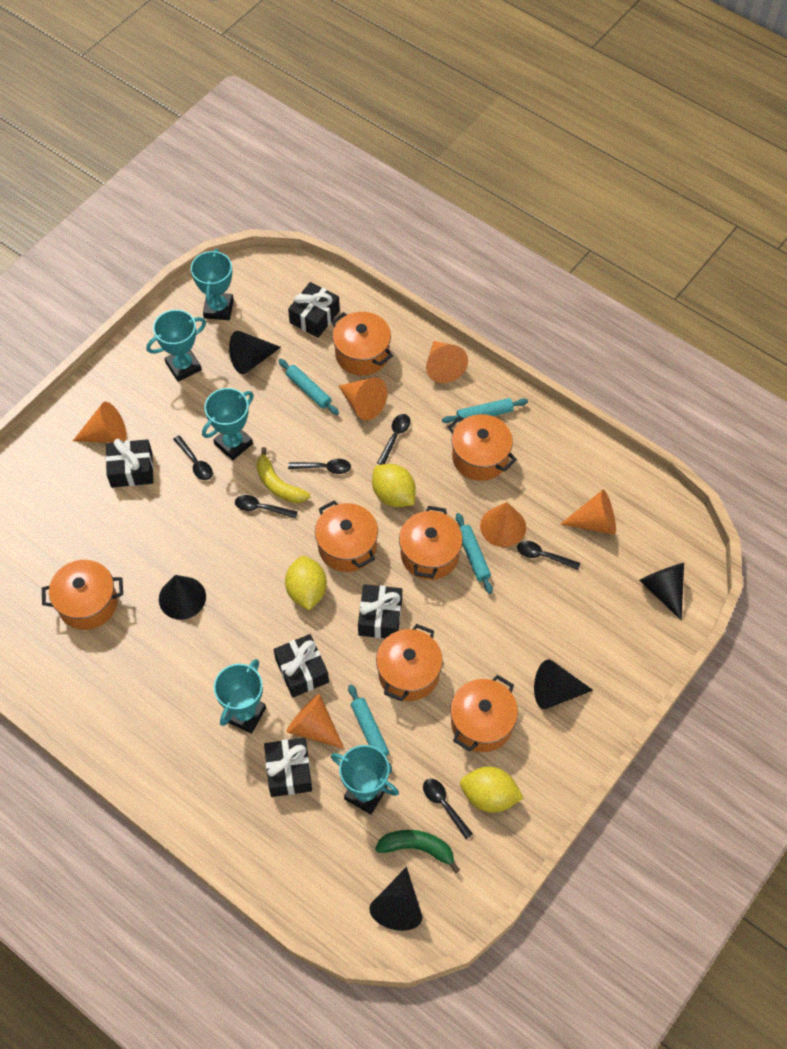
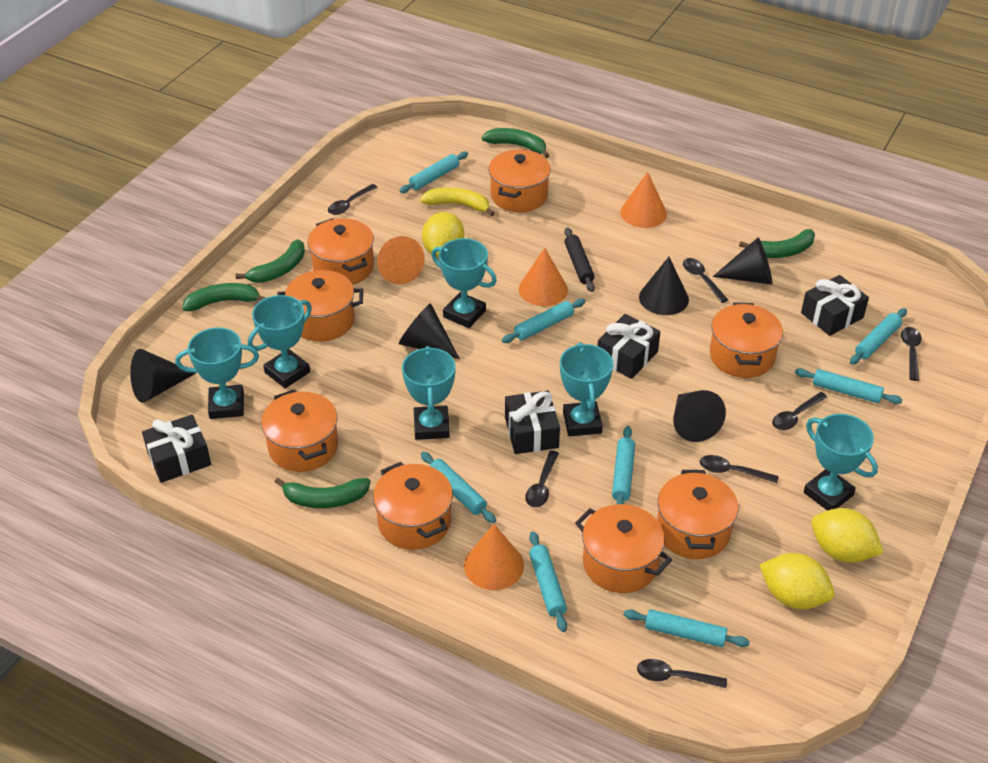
black gift: [106,439,153,488] [264,738,312,797] [274,634,329,698] [288,282,340,338] [358,584,402,639] = 5 -> [142,415,211,483] [505,391,560,454] [598,314,660,379] [801,275,869,336] = 4
black rolling pin: none = 0 -> [564,227,595,292] = 1
black spoon: [173,435,213,480] [235,495,298,519] [288,459,351,474] [377,414,410,465] [423,779,473,839] [517,541,580,570] = 6 -> [328,184,377,215] [525,450,559,507] [637,659,727,688] [683,258,728,303] [700,455,778,483] [772,392,827,430] [901,327,922,381] = 7
green banana: [375,830,460,873] = 1 -> [183,283,266,311] [236,239,305,283] [275,478,370,508] [482,128,550,158] [739,229,815,258] = 5
orange cone: [73,402,127,443] [287,694,344,749] [339,377,387,420] [426,341,468,383] [480,502,526,547] [560,490,616,535] = 6 -> [377,236,425,284] [464,524,524,590] [519,248,568,306] [620,172,667,228] = 4
orange pot: [42,560,123,630] [315,500,378,572] [331,312,393,376] [376,624,443,702] [399,506,463,580] [448,414,517,481] [450,675,518,752] = 7 -> [261,389,338,472] [277,270,363,342] [308,218,374,285] [373,462,453,550] [489,149,551,212] [575,504,672,593] [657,470,738,559] [710,302,783,378] = 8
turquoise rolling pin: [278,359,339,415] [348,684,392,774] [442,398,528,423] [456,513,493,594] = 4 -> [400,151,468,193] [421,452,496,523] [502,299,586,343] [529,531,567,632] [612,426,635,504] [624,609,750,647] [795,368,903,404] [850,308,907,365] = 8
turquoise trophy: [146,310,206,382] [191,249,234,320] [202,388,254,460] [214,659,266,734] [331,745,399,814] = 5 -> [175,327,259,419] [248,295,312,388] [402,346,456,440] [431,238,497,328] [560,342,613,436] [804,414,878,511] = 6

